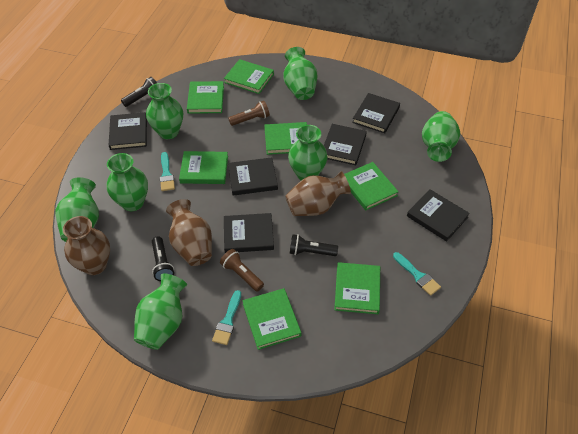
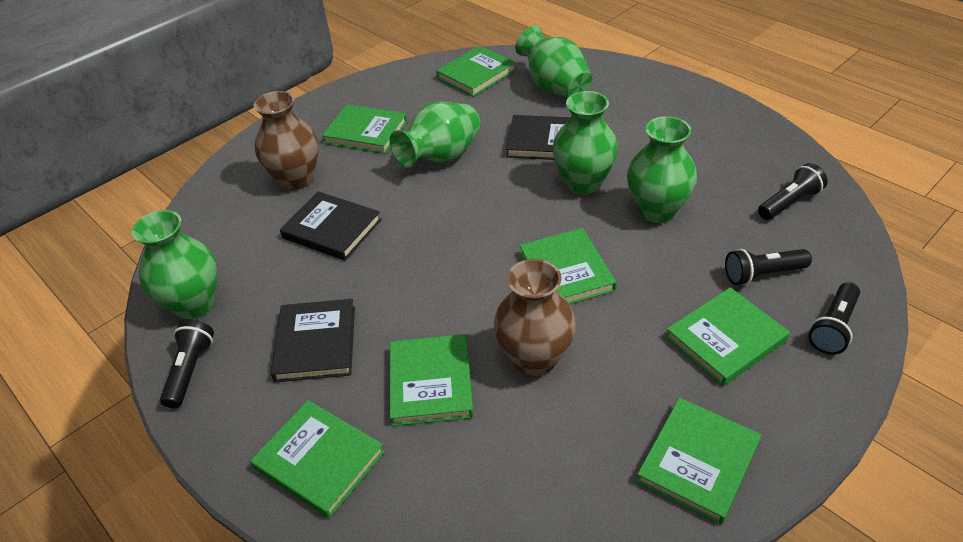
black book: [109,112,147,150] [224,213,274,253] [228,157,278,196] [324,124,367,166] [352,93,400,133] [407,189,470,242] = 6 -> [271,299,355,382] [280,191,381,260] [506,115,570,160] = 3
black flashlight: [121,77,157,107] [152,236,174,281] [290,234,338,256] = 3 -> [160,319,214,408] [725,249,812,285] [758,163,828,220] [808,282,860,355] = 4
brown flashlight: [220,249,264,292] [228,101,270,126] = 2 -> none = 0
brown vase: [63,216,110,275] [166,199,212,266] [285,171,351,216] = 3 -> [253,91,319,191] [494,259,576,377] = 2
green vase: [56,177,99,242] [106,153,148,211] [134,273,187,350] [146,83,183,139] [283,47,317,100] [288,125,328,180] [422,111,460,162] = 7 -> [132,210,218,320] [389,102,480,168] [515,26,592,98] [552,91,618,195] [627,116,697,224] = 5
turquoise brush: [160,152,175,191] [212,290,241,345] [393,252,441,296] = 3 -> none = 0

